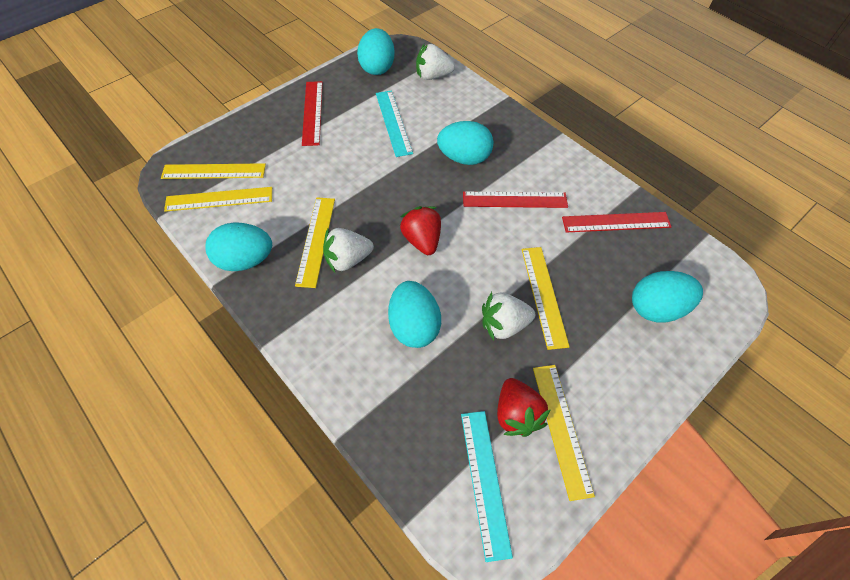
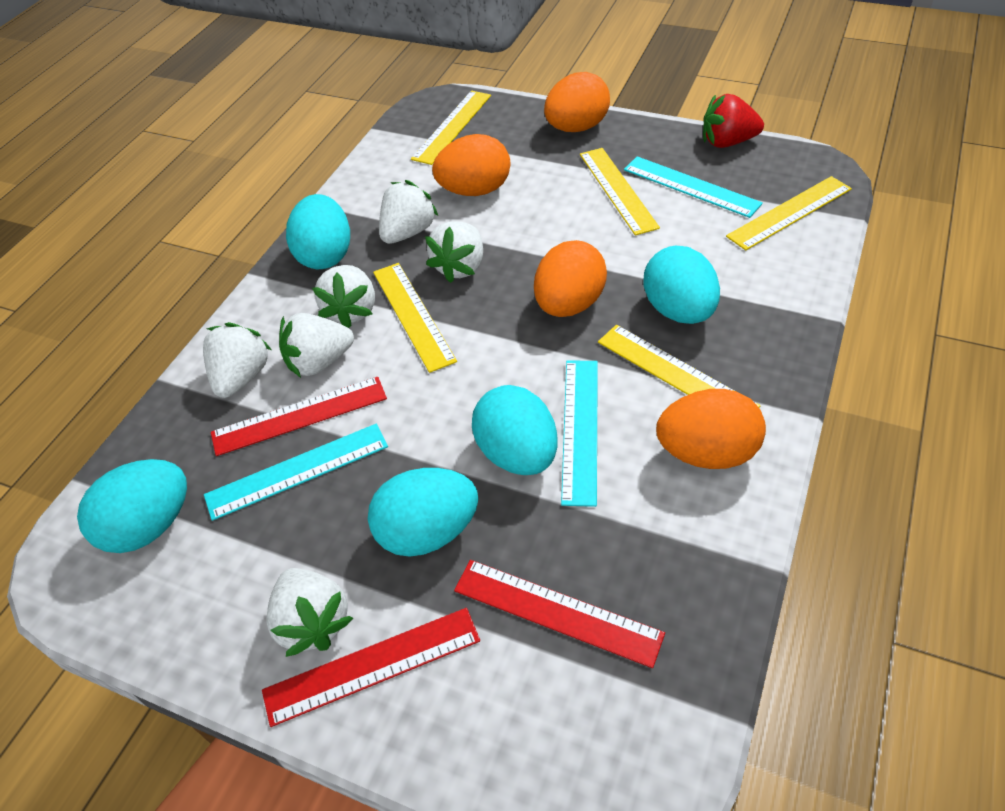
orange egg: none = 0 -> [432,134,510,196] [534,240,607,317] [544,72,610,132] [656,389,766,469] = 4
red strawberry: [400,206,441,255] [497,378,551,437] = 2 -> [703,94,764,148] = 1
turquoise ruler: [376,90,413,157] [461,411,513,562] = 2 -> [204,424,388,521] [561,360,598,507] [624,156,763,218] = 3
white strawberry: [323,228,374,272] [416,44,455,80] [482,292,535,340] = 3 -> [203,322,272,398] [266,568,353,657] [279,313,354,378] [312,265,375,328] [379,180,438,244] [425,221,483,283] = 6

